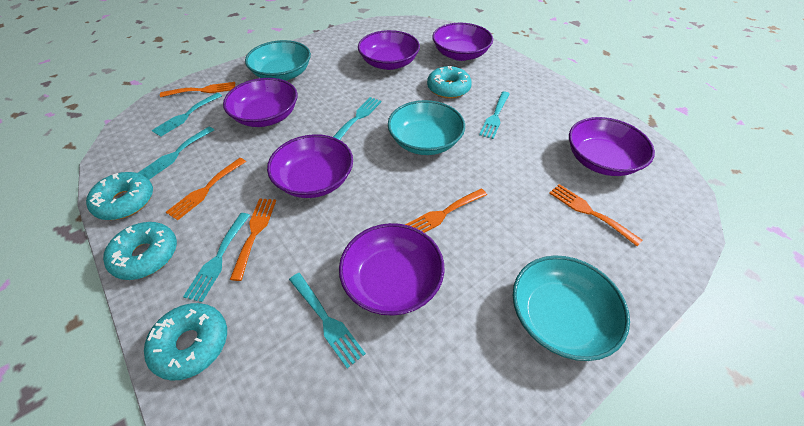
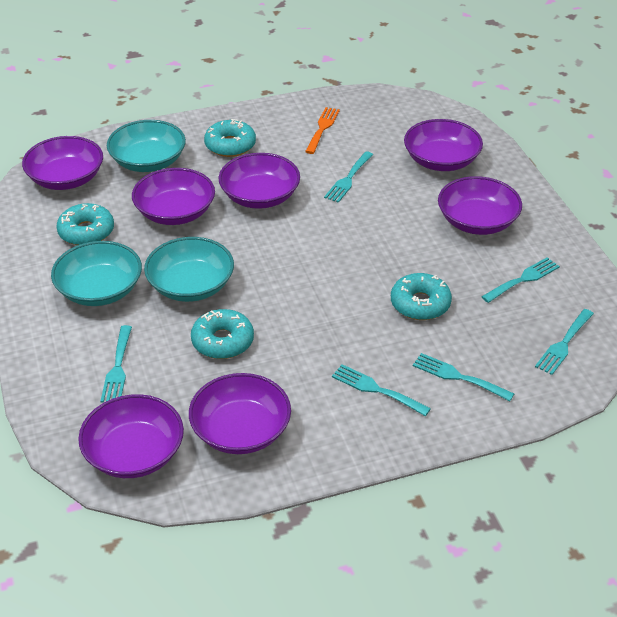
orange fork: [160,82,235,97] [166,158,246,220] [230,198,276,281] [405,189,487,233] [549,184,643,246] = 5 -> [305,107,340,154] = 1
purple bowl: [223,78,298,127] [267,134,353,198] [339,223,444,316] [358,30,420,70] [432,23,493,61] [569,117,655,176] = 6 -> [22,136,103,190] [78,394,184,478] [132,168,215,225] [189,373,291,454] [218,153,300,209] [404,119,483,171] [438,176,522,235] = 7

